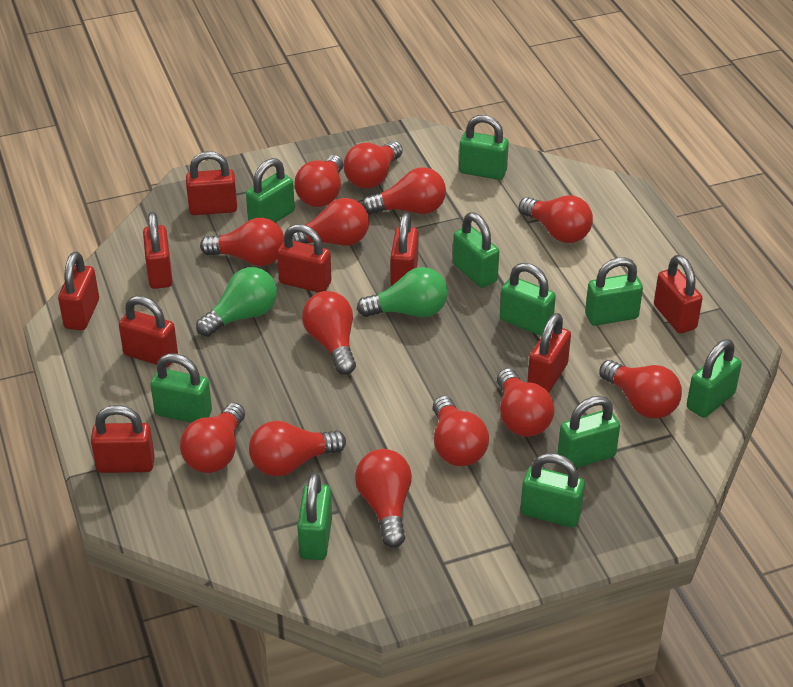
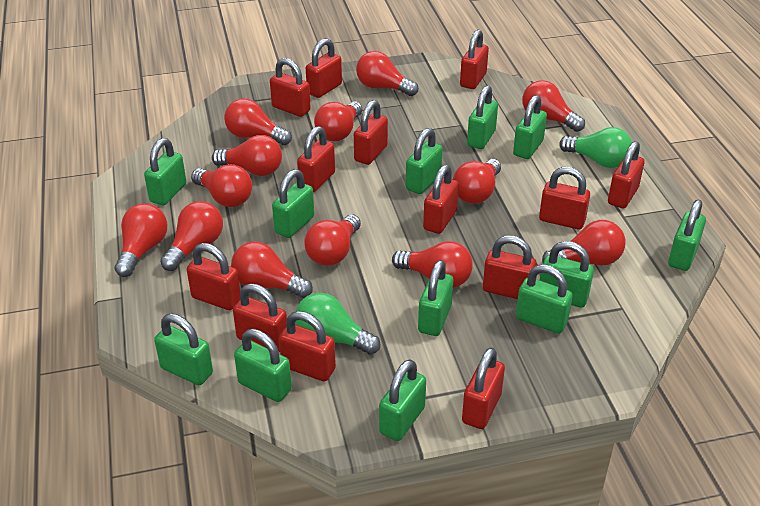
green padlock: [150,353,212,423] [246,158,295,223] [297,472,332,560] [453,212,499,288] [459,115,509,180] [500,263,556,336] [521,453,585,527] [558,396,620,468] [585,257,643,326] [687,339,742,418] = 10 -> [144,138,186,205] [154,313,213,385] [234,329,292,402] [272,169,314,238] [379,359,426,441] [406,128,443,194] [418,260,453,336] [467,85,498,149] [513,95,547,159] [516,264,573,334] [540,241,594,308] [668,199,706,271] = 12
red padlock: [58,252,99,330] [91,405,155,473] [119,296,178,367] [143,212,173,289] [186,151,237,215] [277,224,331,293] [390,213,419,286] [528,313,571,393] [654,255,703,333] = 9 -> [187,243,240,310] [233,283,287,352] [270,58,311,117] [279,311,336,382] [297,126,335,192] [306,38,342,98] [354,100,388,165] [423,165,459,234] [460,30,489,89] [462,347,505,429] [483,235,537,299] [539,167,590,229] [608,141,645,208] = 13

